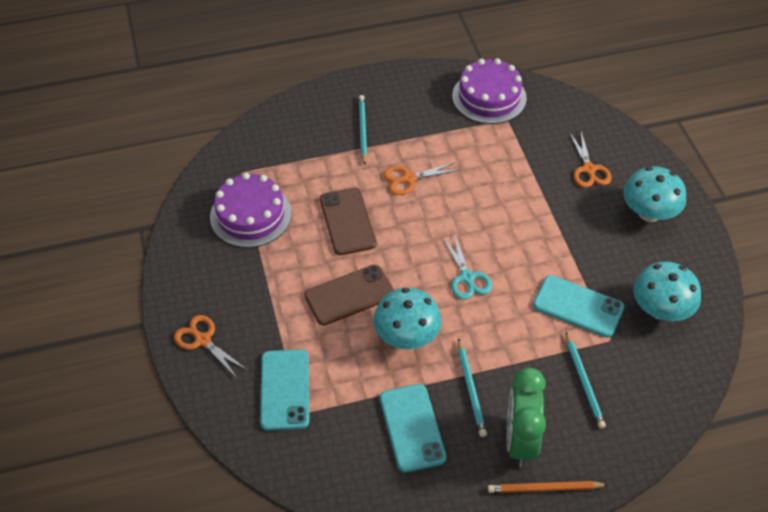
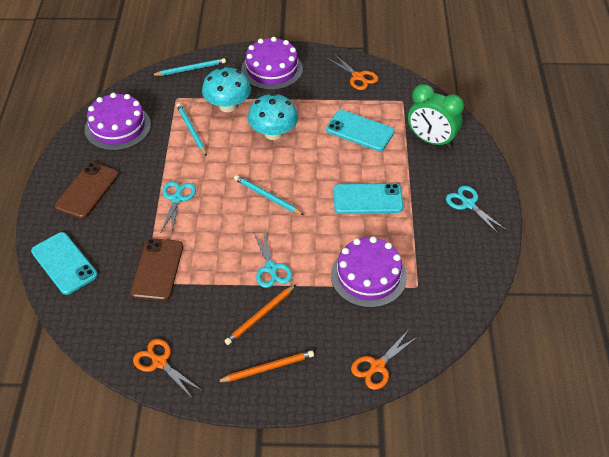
orange pencil: [488,481,608,493] = 1 -> [216,350,314,382] [225,284,296,345] = 2
purple cake: [210,173,291,248] [452,58,527,124] = 2 -> [85,93,151,151] [241,37,303,90] [331,236,407,308] = 3
turquoise mushroom: [373,288,442,349] [623,166,686,222] [633,262,701,321] = 3 -> [202,67,251,112] [248,93,298,140] = 2
turquoise scissors: [442,233,492,300] = 1 -> [160,181,196,235] [253,230,292,288] [446,185,507,234] = 3

